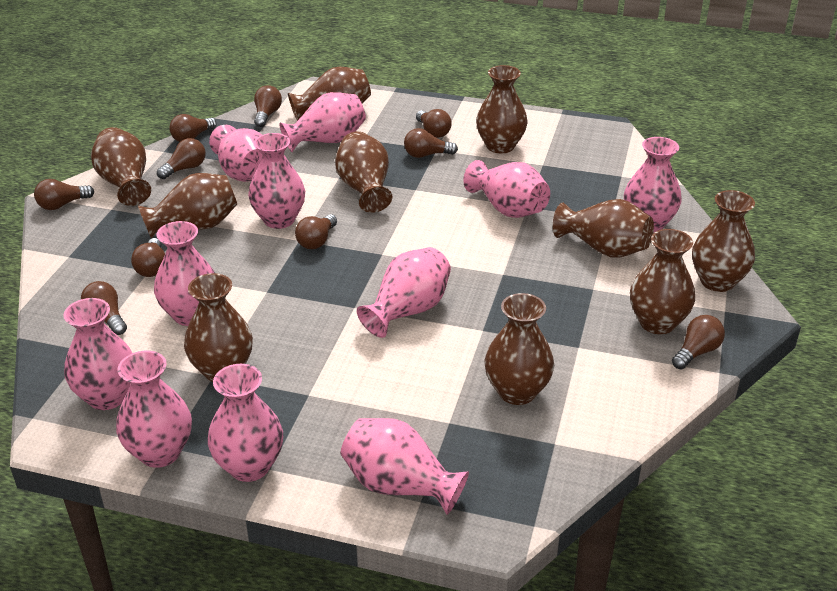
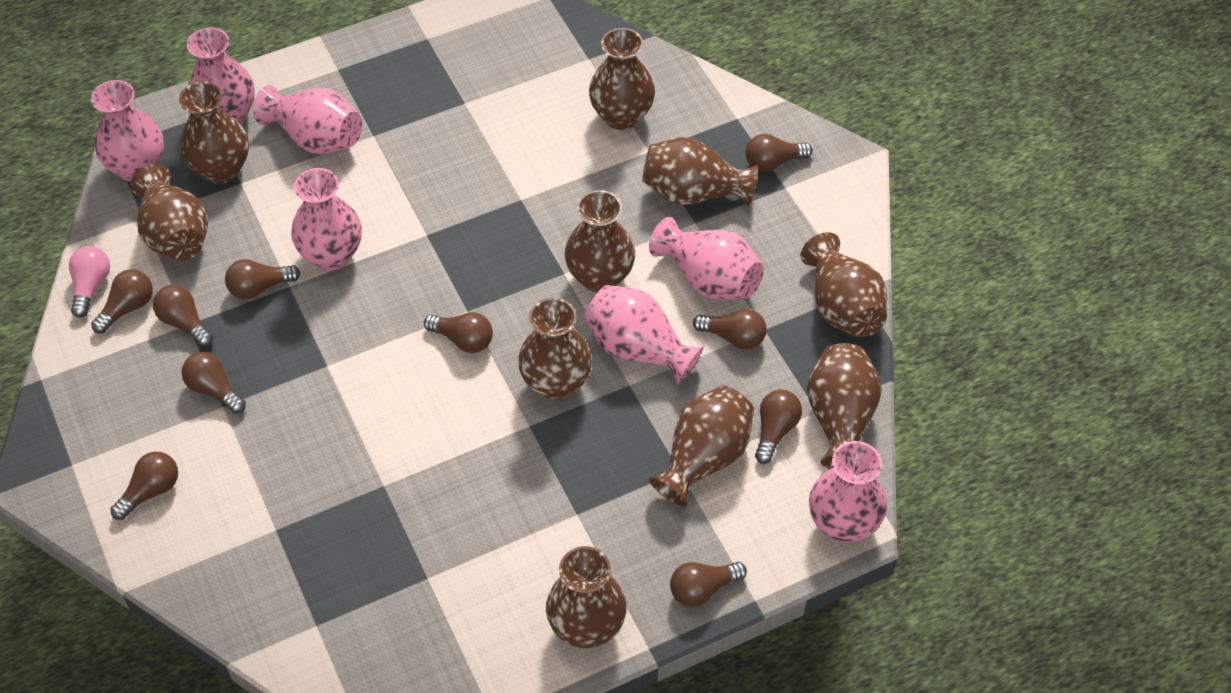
pink light bulb: none = 0 -> [69,246,110,318] = 1
pink vase: [63,298,132,410] [116,351,192,468] [154,221,215,326] [208,364,283,482] [209,125,263,182] [248,133,305,229] [279,92,366,152] [341,418,469,515] [357,247,451,338] [463,160,550,218] [624,137,682,233] = 11 -> [91,80,164,182] [187,27,255,124] [253,85,362,154] [291,168,362,271] [584,285,703,385] [649,217,764,300] [809,441,887,543] = 7

